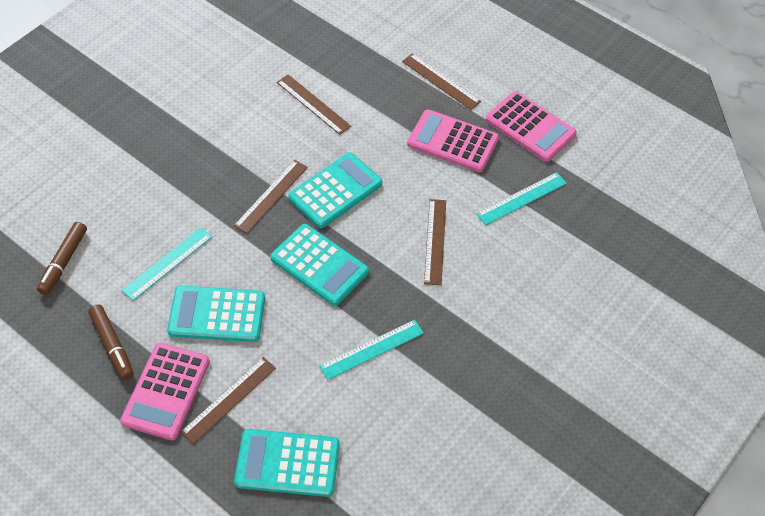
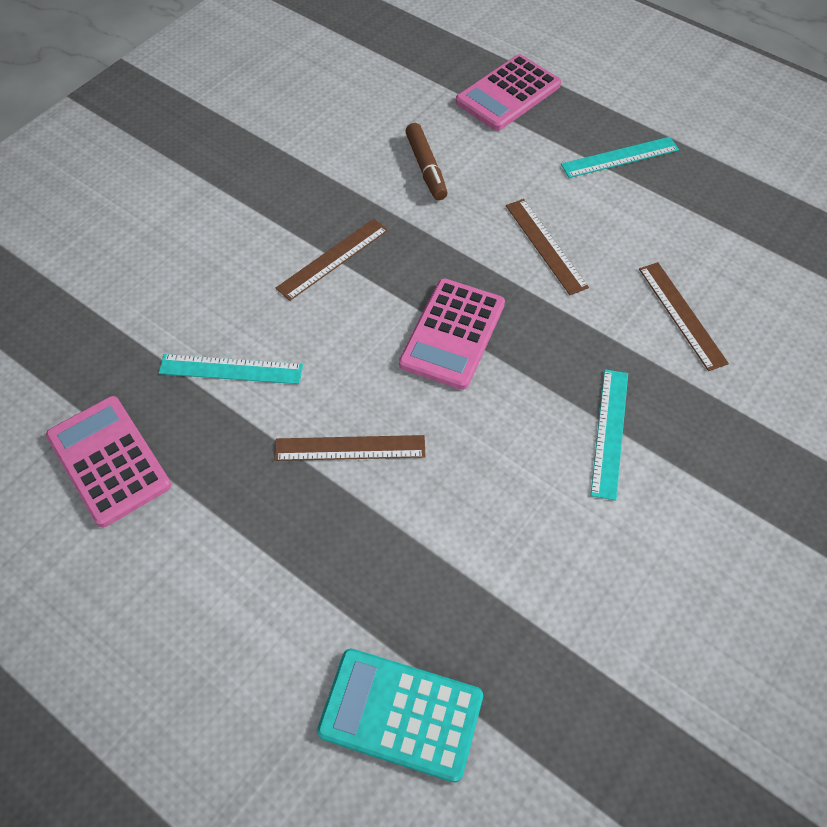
brown marker: [37,222,87,295] [88,304,133,380] = 2 -> [405,123,447,200] = 1
brown ruler: [181,357,276,444] [234,160,308,234] [277,74,351,135] [402,53,481,110] [424,199,446,285] = 5 -> [274,435,425,461] [276,219,388,301] [506,199,589,295] [639,262,729,371] = 4
turquoise calculator: [167,286,265,342] [234,429,340,497] [270,224,369,306] [288,152,382,228] = 4 -> [317,649,483,783] = 1

